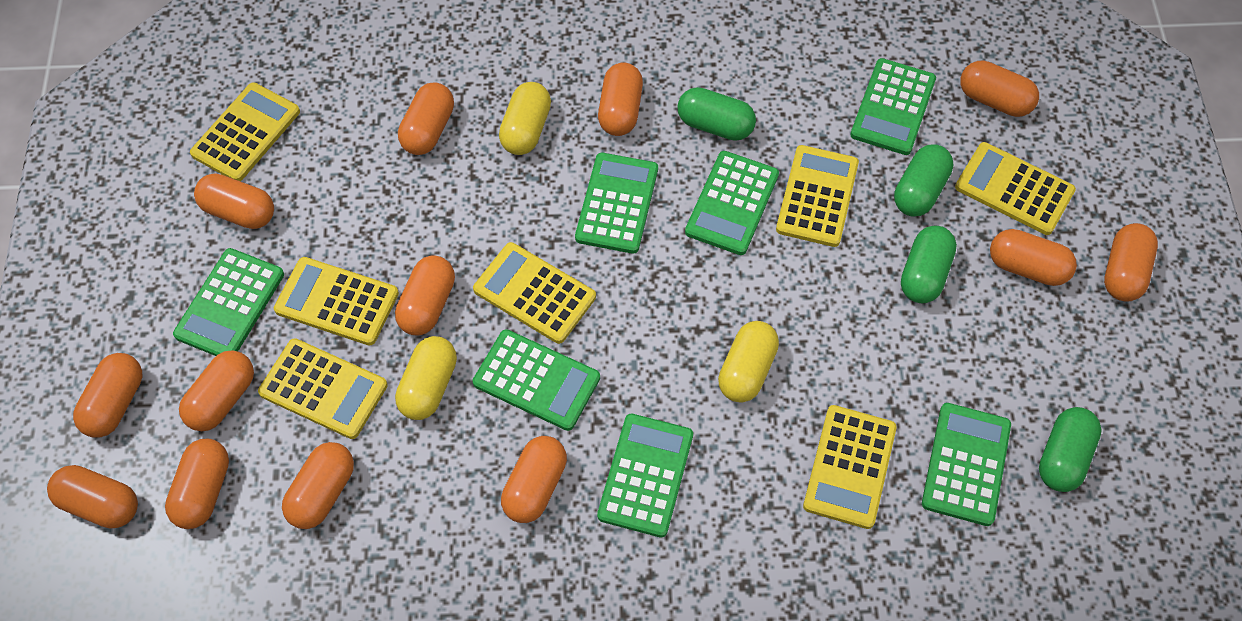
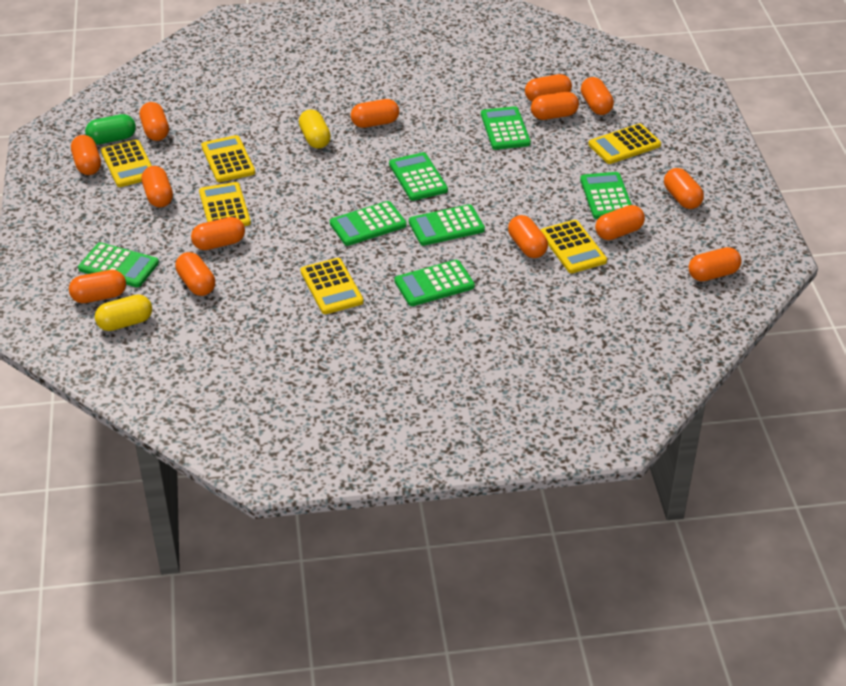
green capsule: [677,87,756,141] [894,144,953,216] [901,226,957,303] [1039,407,1102,492] = 4 -> [85,114,136,144] = 1
orange capsule: [47,465,138,529] [73,353,142,437] [165,439,229,529] [179,350,254,431] [194,173,274,229] [282,442,354,529] [395,255,455,336] [398,82,454,155] [501,436,567,523] [598,63,643,136] [960,60,1039,117] [990,229,1077,286] [1104,223,1158,302] = 13 -> [69,270,126,303] [71,135,101,175] [139,102,169,141] [142,166,173,208] [175,252,215,296] [191,217,245,250] [351,99,399,128] [508,215,548,258] [525,74,572,102] [531,92,579,120] [581,77,614,115] [595,205,645,240] [664,168,704,209] [689,247,741,281] = 14
yellow calculator: [190,82,300,181] [258,338,388,439] [274,257,399,345] [473,242,596,344] [776,145,859,247] [803,405,897,529] [955,142,1076,235] = 7 -> [101,140,152,187] [199,182,251,226] [201,135,255,182] [300,258,364,314] [541,220,607,273] [588,124,661,164] = 6
yellow capsule: [395,336,457,420] [499,82,551,155] [718,321,779,403] = 3 -> [95,294,152,331] [299,109,331,149] = 2

